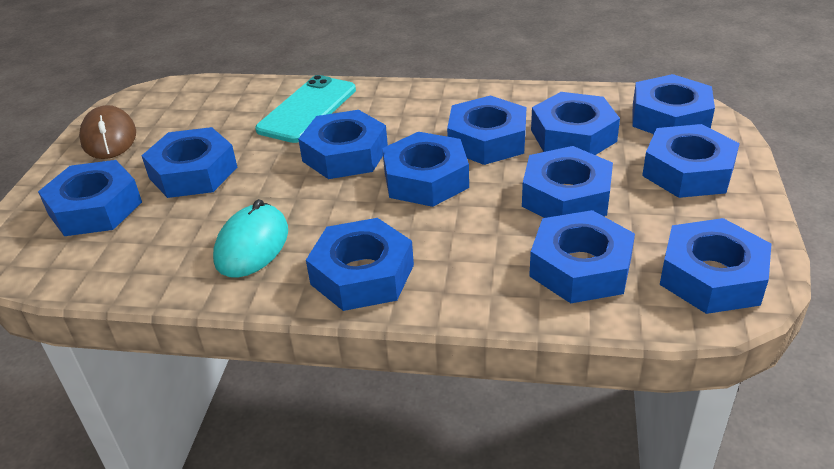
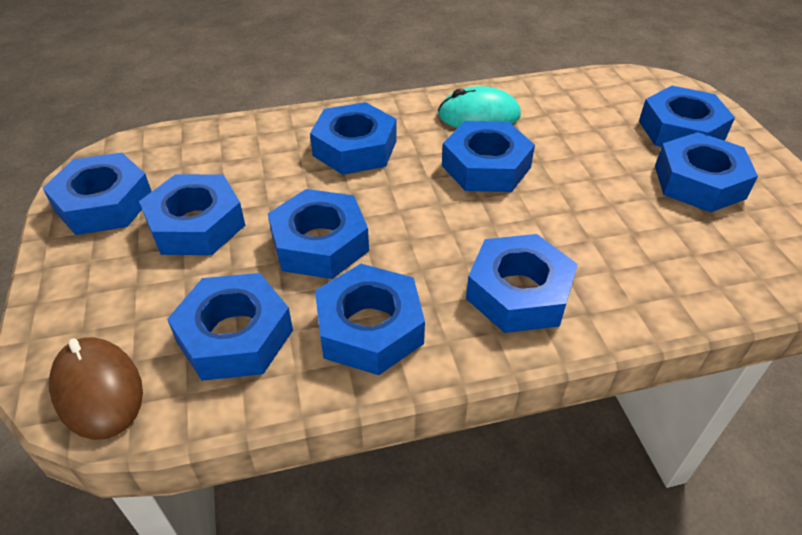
blue nut: [38,160,142,236] [142,127,238,198] [298,110,388,179] [306,218,414,311] [382,132,469,207] [447,96,527,165] [522,146,613,218] [529,210,635,303] [531,92,620,155] [632,74,715,134] [642,124,740,198] [660,218,771,314] = 12 -> [43,153,152,235] [139,174,245,255] [167,273,293,381] [268,189,369,279] [310,102,397,175] [315,264,425,375] [442,121,535,192] [466,234,578,333] [639,86,735,147] [655,132,758,212] = 10
turquoise phone: [255,75,356,143] = 1 -> none = 0

